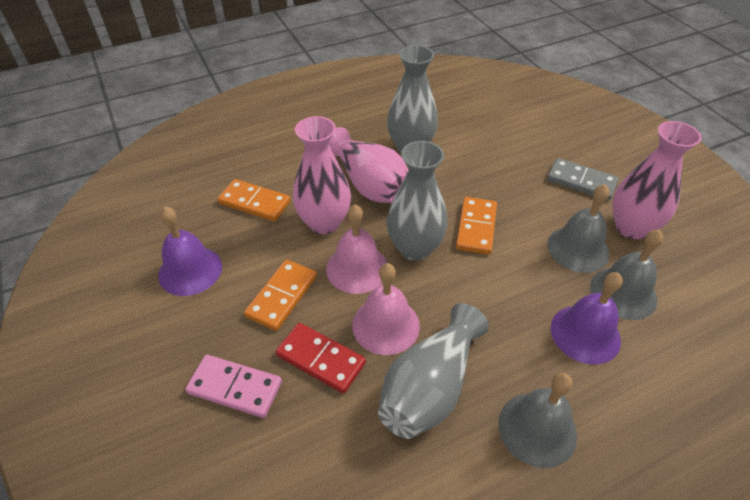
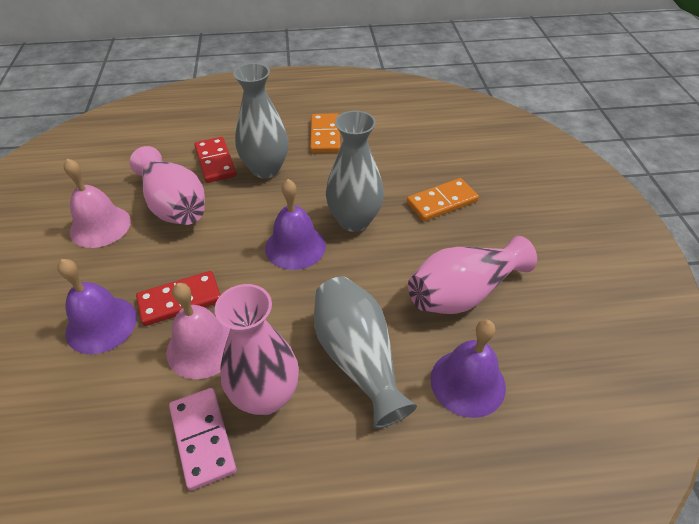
grey bell: [499,373,577,468] [547,184,610,273] [590,229,663,320] = 3 -> none = 0
grey domino: [547,158,619,201] = 1 -> none = 0
orange domino: [217,179,290,222] [244,260,317,331] [456,197,497,255] = 3 -> [310,113,340,153] [407,178,479,221] = 2
purple bell: [158,207,222,296] [551,272,623,365] = 2 -> [57,259,137,354] [265,179,326,270] [430,320,506,418] = 3
red domino: [276,323,366,394] = 1 -> [136,271,221,326] [194,137,236,183] = 2

